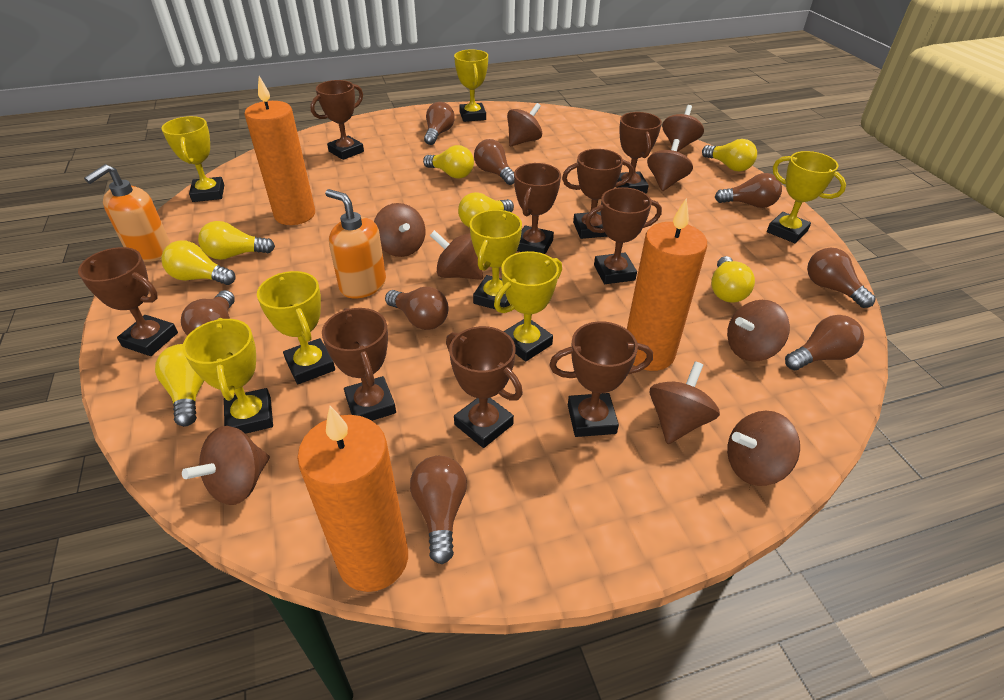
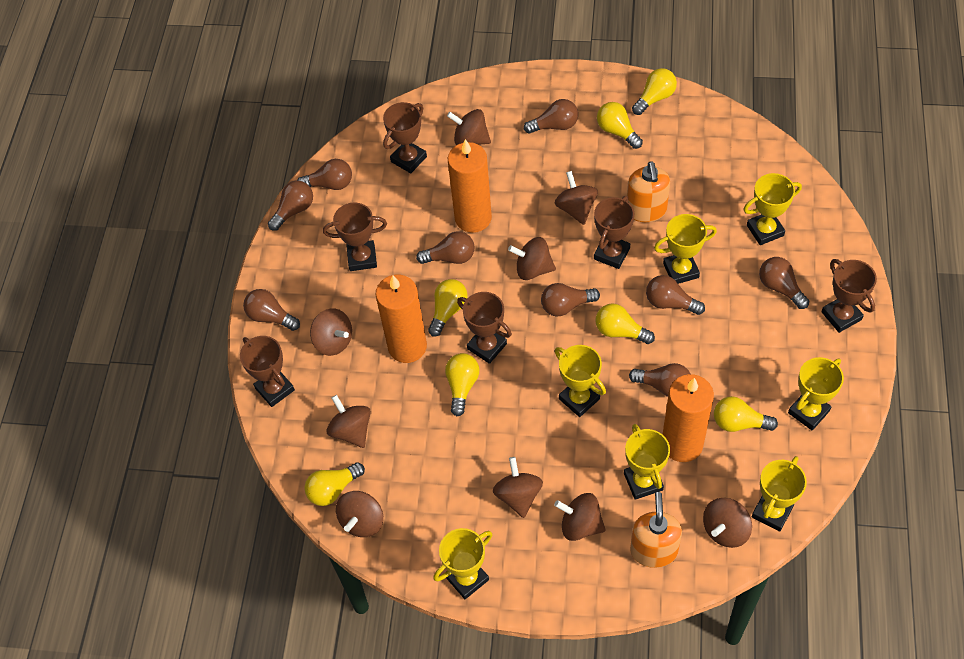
brown light bulb: [181,290,235,336] [385,287,449,330] [410,456,467,564] [424,102,455,145] [474,139,514,185] [715,173,782,208] [785,315,864,370] [807,248,876,308] = 8 -> [243,289,300,331] [268,181,313,231] [297,159,352,190] [416,231,475,264] [524,99,578,134] [541,283,600,317] [629,363,691,397] [646,275,705,315] [759,257,809,309] = 9
brown trophy: [78,247,178,356] [310,80,364,160] [322,308,396,421] [446,326,523,448] [514,163,561,254] [549,321,653,437] [562,149,634,239] [585,187,662,284] [616,112,662,194] = 9 -> [240,336,295,407] [323,202,387,271] [383,102,427,173] [457,292,512,364] [594,196,634,269] [821,259,877,333] = 6

